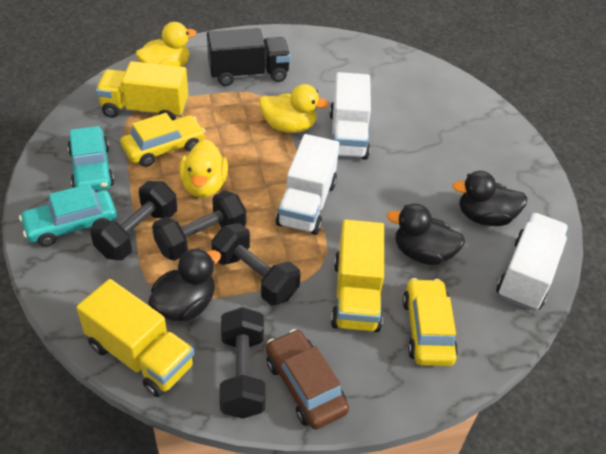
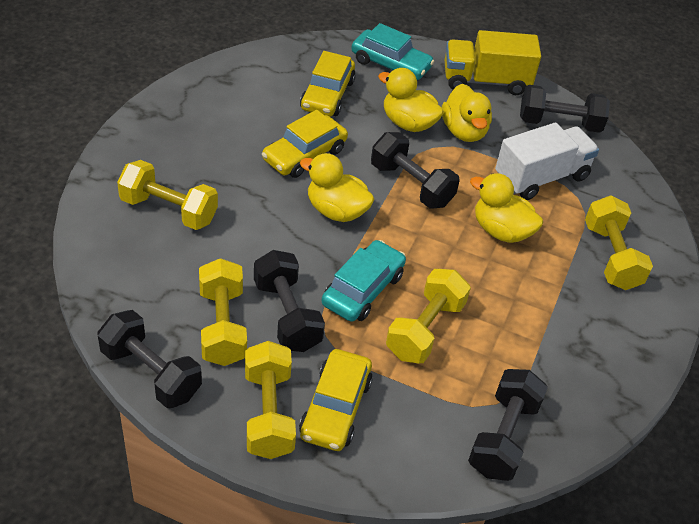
black duck: [148,248,221,321] [387,204,465,265] [452,171,527,226] = 3 -> none = 0
black dumbbell: [90,181,177,260] [152,190,246,261] [211,223,301,306] [219,307,265,419] = 4 -> [97,310,202,408] [254,250,325,352] [371,132,460,209] [468,369,548,481] [520,85,610,133] = 5
black truck: [207,28,291,86] = 1 -> none = 0
brown car: [266,329,349,430] = 1 -> none = 0
white truck: [276,134,339,235] [330,72,371,160] [496,213,568,311] = 3 -> [495,123,599,200] = 1
yellow car: [120,113,206,167] [403,278,458,366] = 2 -> [262,110,348,178] [299,349,373,451] [300,51,356,117] = 3
yellow duck: [136,22,196,67] [179,139,228,198] [259,84,329,133] = 3 -> [300,153,374,222] [378,68,444,132] [442,84,492,142] [470,173,543,243] = 4
yellow dumbbell: none = 0 -> [117,160,218,230] [199,258,247,366] [245,341,296,459] [386,269,471,363] [585,195,653,290] = 5
yellow truck: [76,279,194,397] [96,61,188,120] [331,220,384,332] = 3 -> [445,30,541,95] = 1

